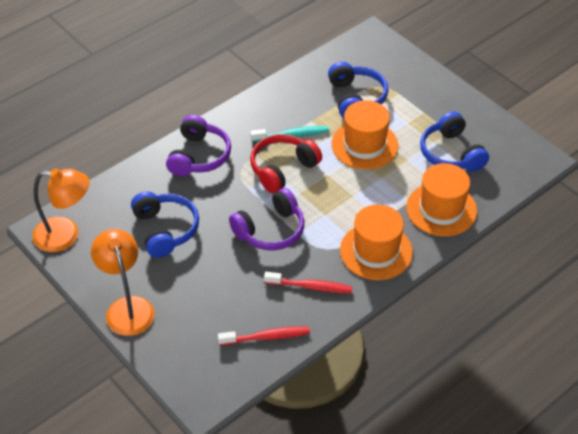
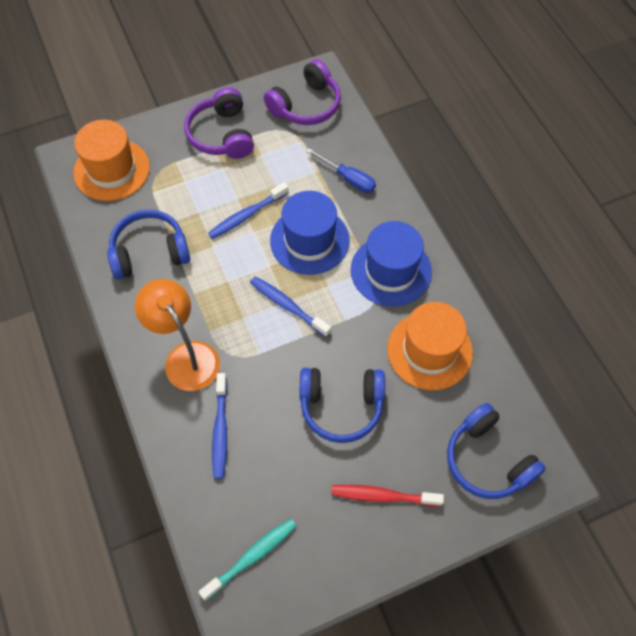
blue hat: none = 0 -> [270,191,350,275] [351,221,432,307] = 2
blue screwdriver: none = 0 -> [306,148,376,193] = 1
blue toothbrush: none = 0 -> [208,182,289,239] [212,373,228,479] [250,276,331,337] = 3
orange hat: [331,100,398,170] [340,205,413,280] [406,163,477,236] = 3 -> [73,120,150,201] [387,302,473,390] = 2
orange lamp: [32,168,90,252] [91,229,155,336] = 2 -> [135,279,220,391] = 1
red headphones: [250,134,322,193] = 1 -> none = 0
red toothbrush: [218,326,310,345] [264,272,352,294] = 2 -> [331,485,444,507] = 1

